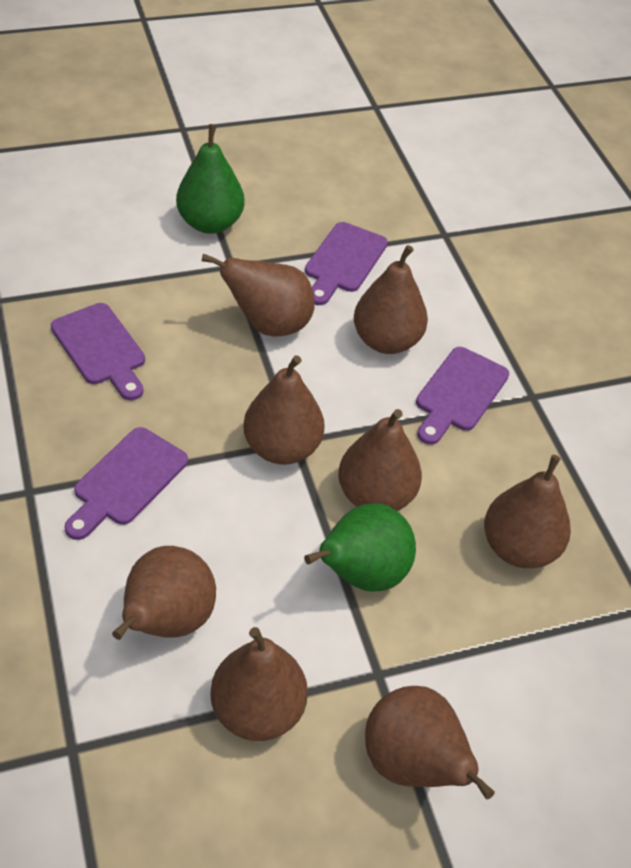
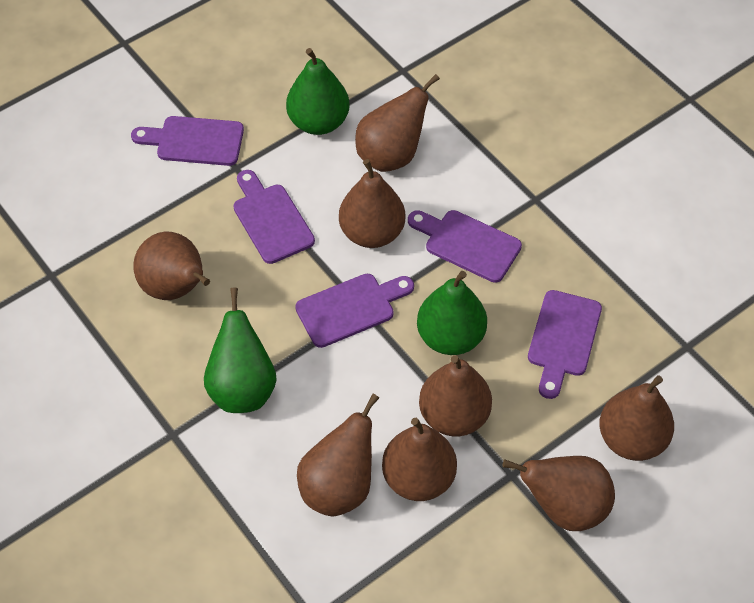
green pear: [176,124,245,234] [304,503,416,592] = 2 -> [204,288,277,413] [286,48,350,135] [417,271,487,355] = 3
purple cutting board: [51,303,145,400] [64,427,188,540] [305,222,388,305] [416,347,509,445] = 4 -> [131,116,244,166] [233,170,315,264] [295,274,414,348] [408,210,522,283] [528,290,602,399] = 5

